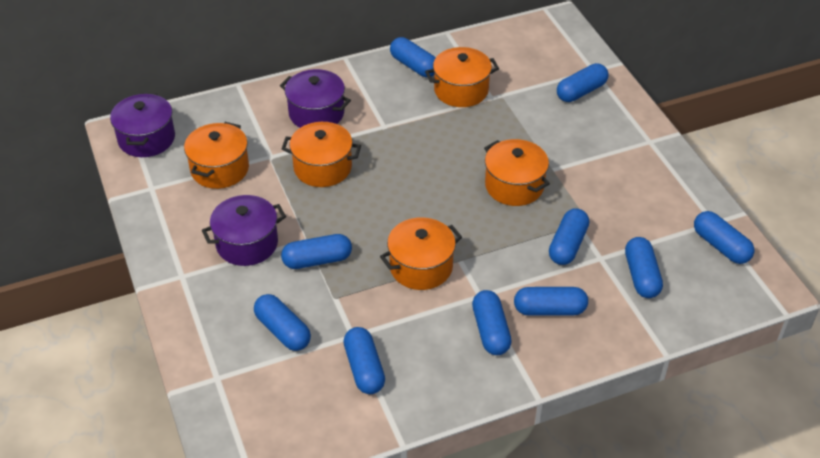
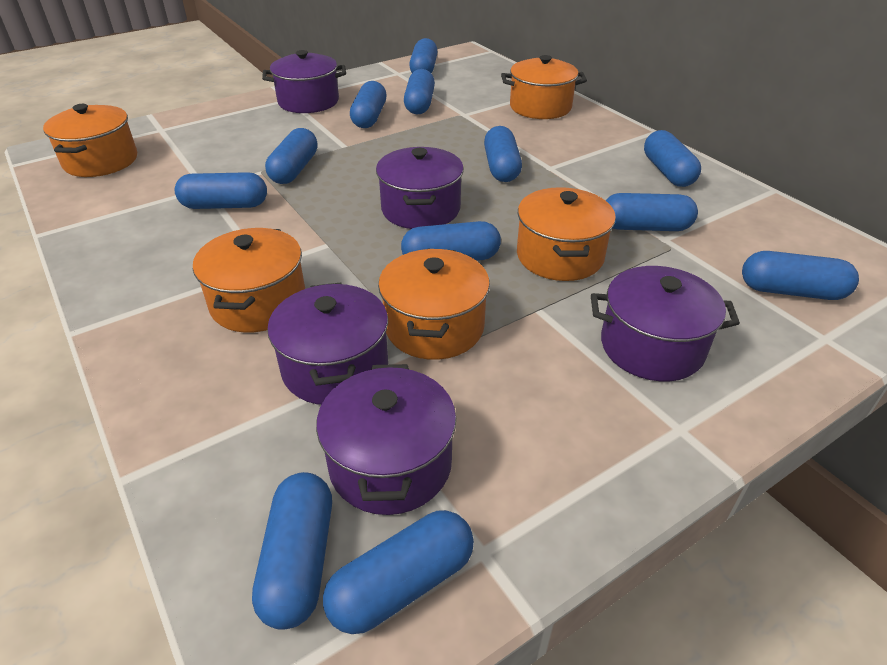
blue capsule: [254,294,311,351] [281,234,352,269] [343,327,385,394] [390,37,436,77] [472,290,512,355] [514,287,588,316] [549,208,589,265] [557,63,608,102] [625,237,663,298] [694,211,755,264] = 10 -> [175,172,267,209] [252,472,332,630] [265,128,318,184] [323,510,474,634] [350,81,386,128] [401,221,501,261] [404,69,435,115] [409,38,438,73] [484,126,522,182] [605,193,698,231] [644,130,701,187] [742,251,859,300] = 12
purple pot: [110,93,175,157] [202,195,286,266] [280,69,351,128] = 3 -> [262,50,346,113] [267,283,388,405] [316,364,456,515] [376,147,464,229] [591,266,740,381] = 5

